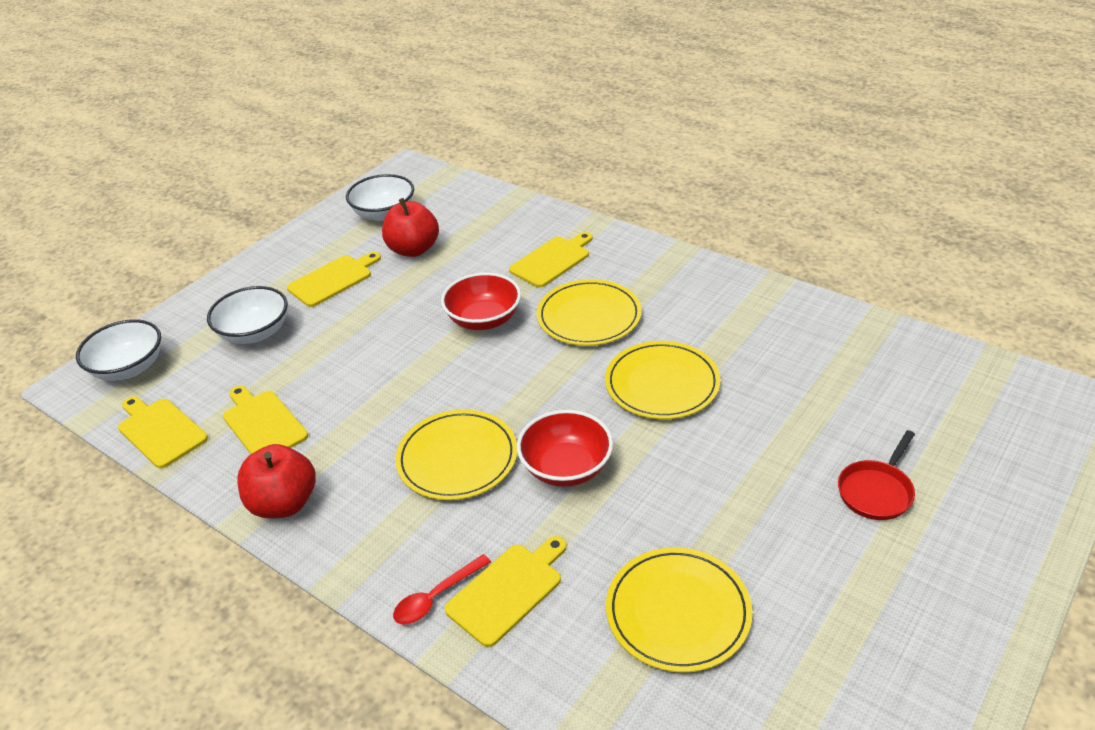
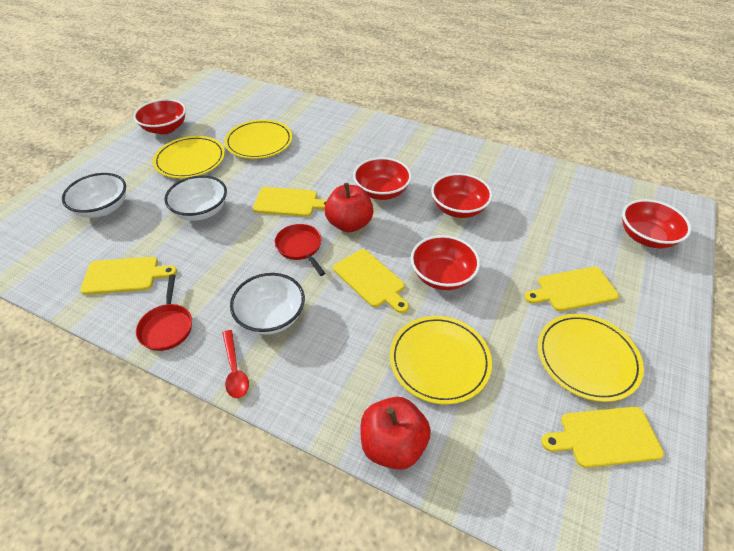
red bowl: [441,273,521,330] [517,410,613,487] = 2 -> [133,99,186,134] [353,157,412,200] [411,235,480,290] [431,173,492,218] [622,199,691,248] = 5
red pan: [838,430,915,520] = 1 -> [136,274,192,351] [275,224,325,276] = 2

